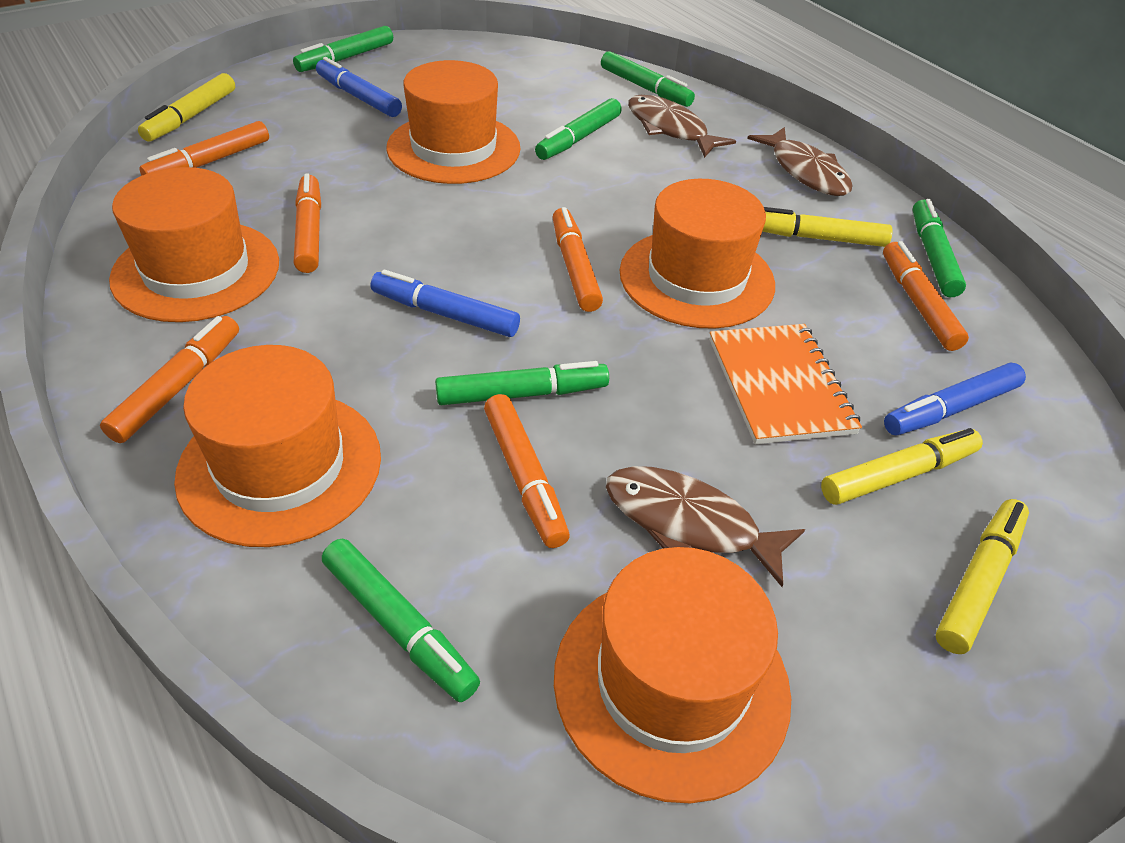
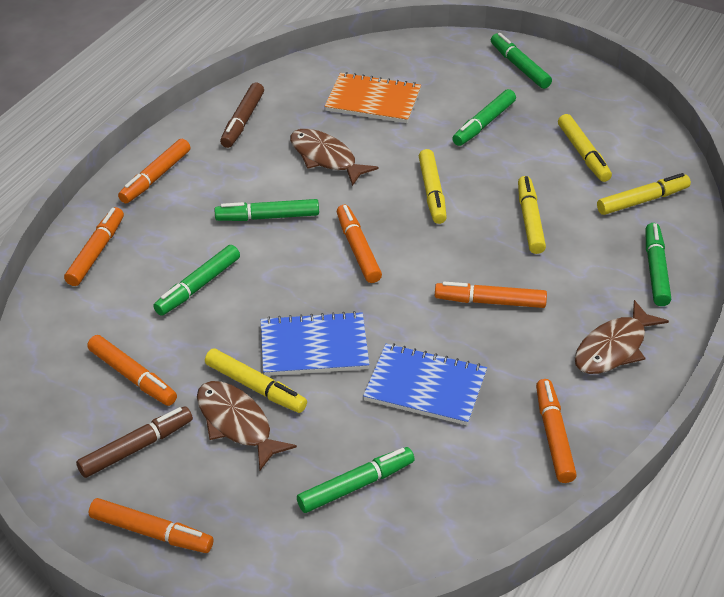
blue marker: [316,57,402,117] [371,270,520,337] [884,363,1026,436] = 3 -> none = 0
blue notebook: none = 0 -> [261,311,369,376] [363,343,487,425] = 2
brown marker: none = 0 -> [76,406,193,478] [220,83,264,148] = 2
orange hat: [109,167,279,322] [174,345,381,547] [386,60,521,184] [554,547,791,804] [620,179,775,329] = 5 -> none = 0
orange marker: [100,316,239,443] [139,121,269,175] [294,173,321,273] [484,394,570,548] [552,207,603,312] [883,241,969,351] = 6 -> [64,207,124,286] [87,335,177,406] [89,498,213,553] [118,139,190,203] [337,205,382,283] [435,282,547,308] [536,379,577,483] = 7
yellow marker: [138,73,235,142] [762,207,893,247] [821,428,983,505] [936,499,1029,654] = 4 -> [205,348,307,413] [419,149,447,224] [518,176,546,254] [558,114,612,182] [597,173,691,215] = 5

